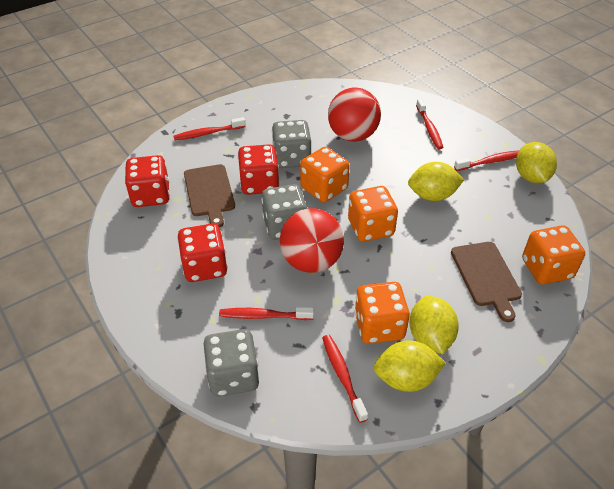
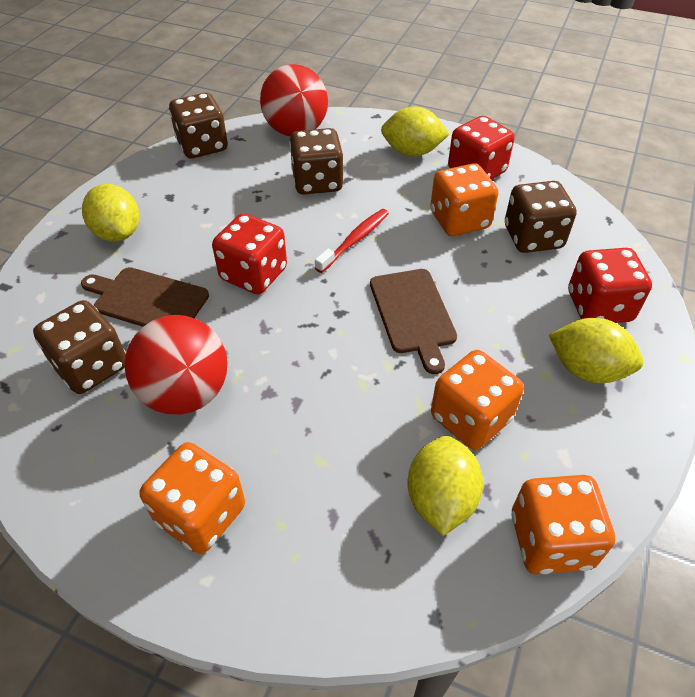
brown dice: none = 0 -> [33,300,126,394] [169,93,228,159] [289,128,344,195] [505,181,577,253] = 4
grey dice: [203,329,259,397] [261,184,308,240] [272,120,311,168] = 3 -> none = 0
red toothbrush: [173,117,246,140] [219,307,314,320] [322,335,368,423] [416,99,443,149] [454,150,519,171] = 5 -> [315,209,389,273] = 1

